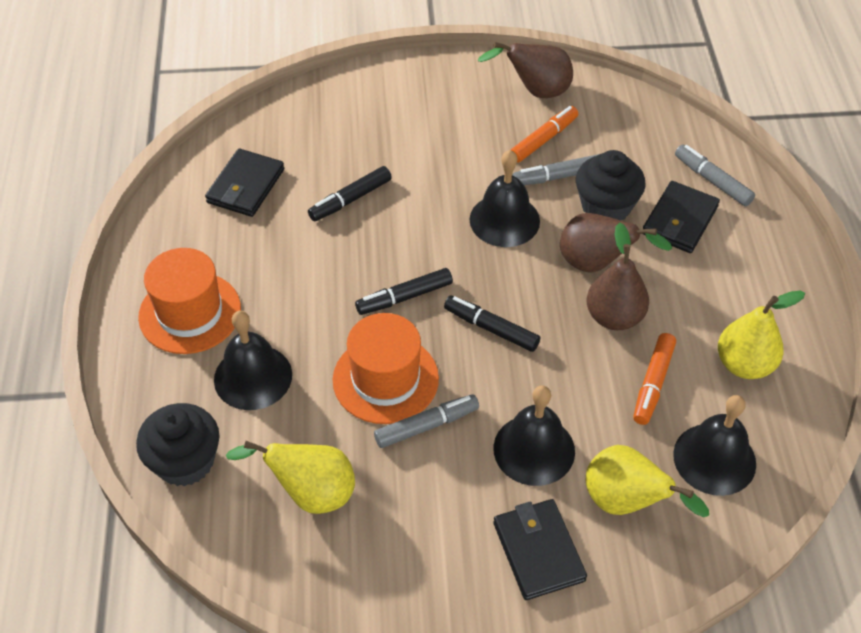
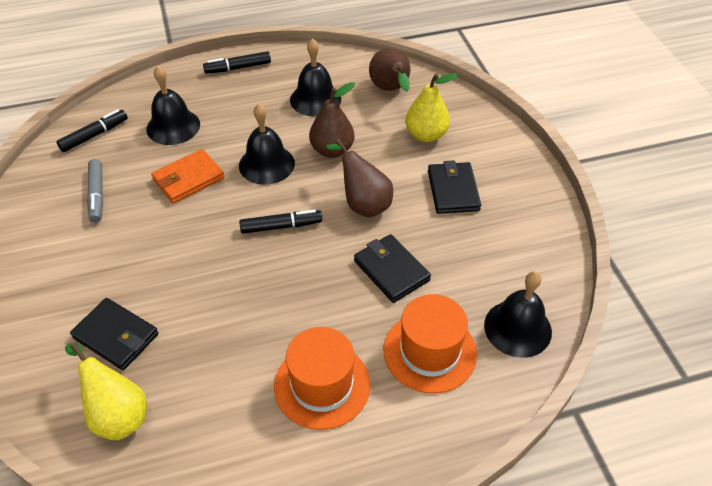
black cupcake: [136,403,220,487] [576,150,646,221] = 2 -> none = 0
grey marker: [374,394,479,448] [513,154,599,185] [675,145,755,206] = 3 -> [87,159,103,223] = 1
orange marker: [510,106,578,163] [633,333,676,425] = 2 -> none = 0
orange wallet: none = 0 -> [151,149,225,203] = 1
yellow pear: [226,441,355,514] [586,445,709,517] [718,291,805,379] = 3 -> [65,342,147,440] [405,73,458,142] = 2

